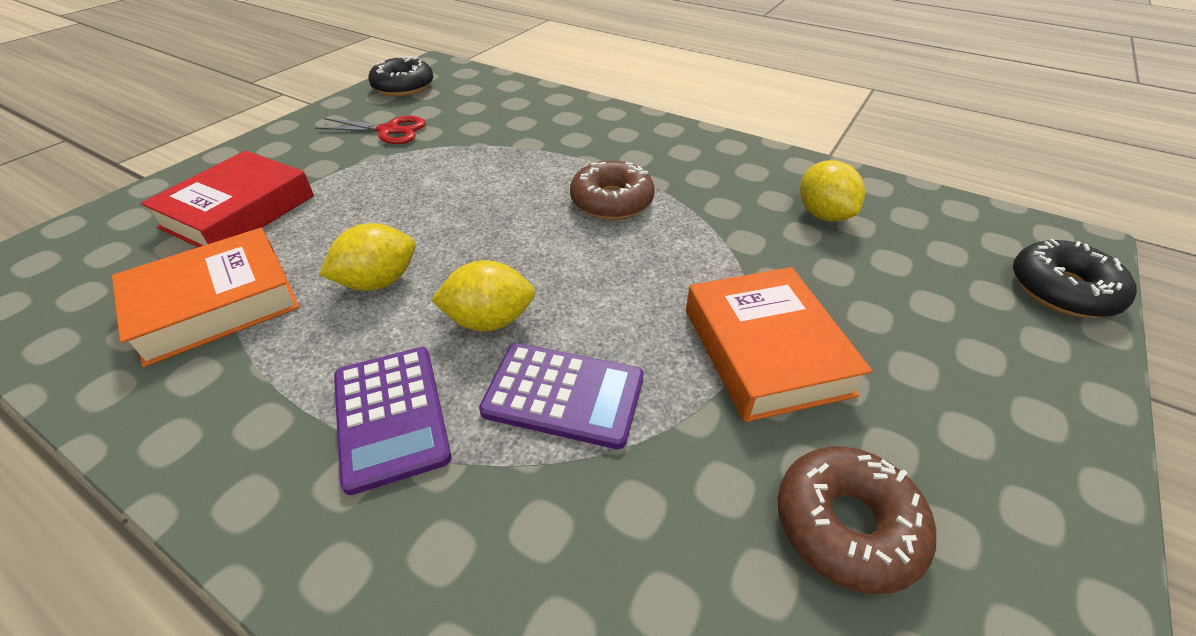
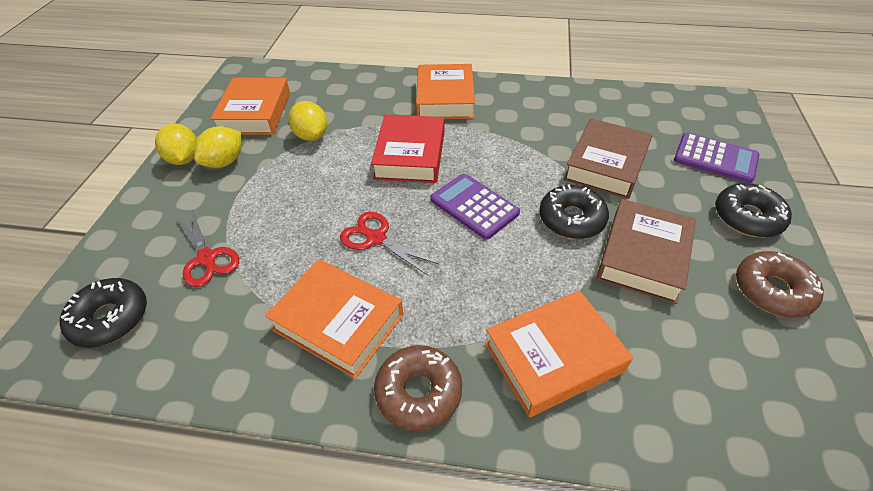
black donut: [368,56,433,96] [1013,239,1137,318] = 2 -> [59,278,147,348] [539,184,609,239] [715,183,792,238] = 3
brown book: none = 0 -> [564,118,652,199] [597,199,696,304] = 2
orange book: [112,228,300,367] [686,267,872,422] = 2 -> [211,78,290,135] [265,259,403,379] [416,64,475,119] [485,290,633,417] = 4
red scissors: [315,116,426,144] = 1 -> [176,210,239,287] [340,212,439,275] = 2

